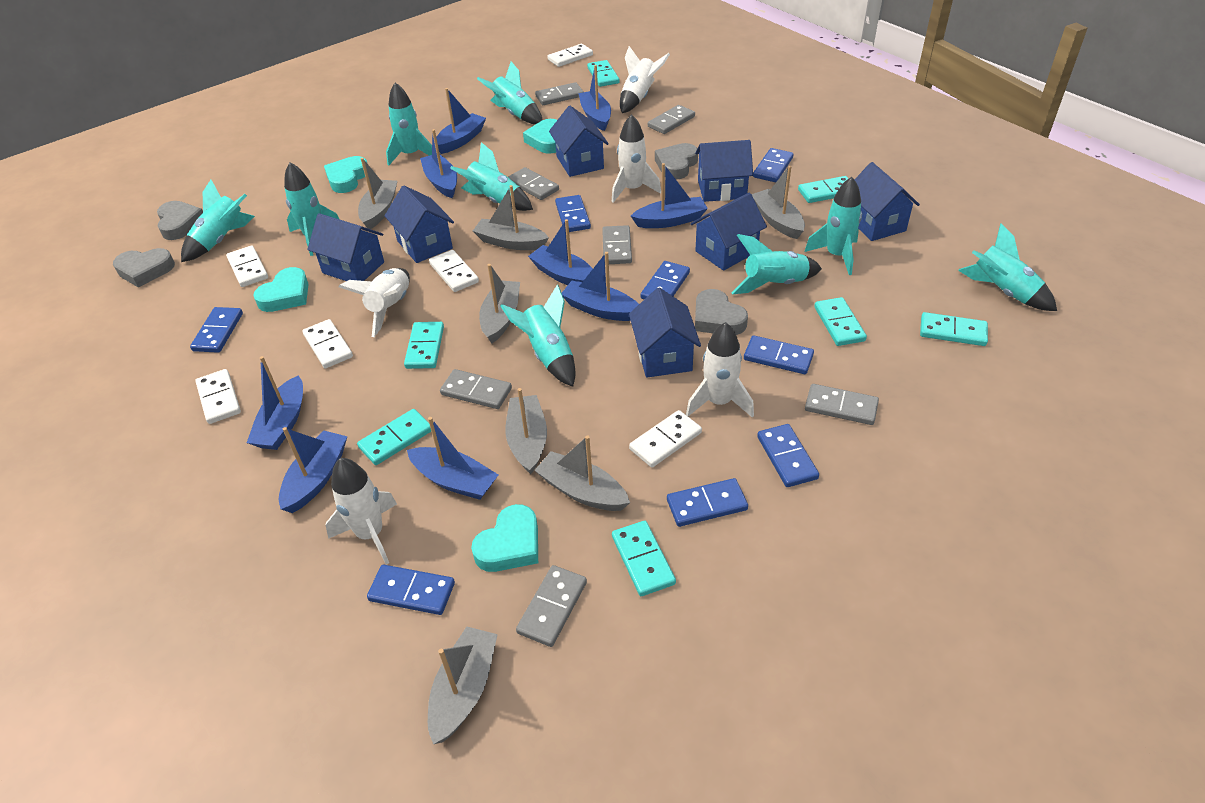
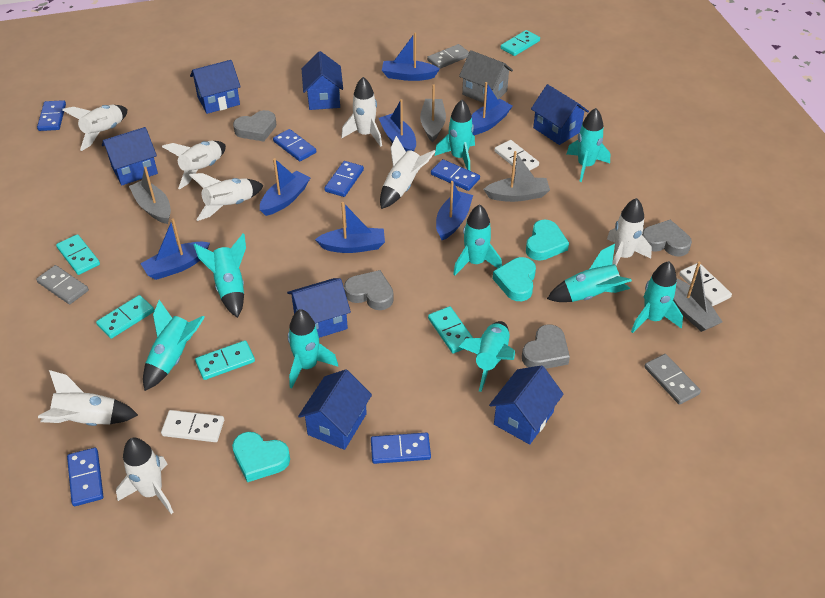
blue boat: [247,356,303,450] [279,427,347,513] [407,417,498,500] [420,129,457,198] [436,88,486,154] [528,219,593,285] [562,252,639,321] [578,65,611,131] [631,163,708,228] = 9 -> [140,218,210,280] [260,158,310,216] [315,202,385,253] [379,99,416,152] [382,33,440,81] [436,181,473,240] [472,82,513,135] = 7
blue domino: [190,307,243,353] [367,565,455,615] [555,195,591,232] [641,261,690,299] [667,478,748,527] [744,335,814,374] [753,148,794,182] [757,424,819,487] = 8 -> [37,100,66,131] [67,448,104,506] [273,129,316,161] [324,161,364,197] [371,433,431,464] [431,159,480,191] = 6
grey boat: [358,158,397,229] [428,626,498,744] [473,185,549,250] [479,264,520,343] [506,388,547,474] [535,435,630,511] [752,166,805,239] = 7 -> [129,167,171,224] [420,85,446,142] [484,151,550,202] [673,262,722,332] = 4
grey domino: [440,369,512,409] [508,167,559,200] [516,565,587,647] [535,82,584,105] [602,225,632,264] [648,105,695,134] [805,384,879,425] = 7 -> [36,265,89,304] [427,44,469,69] [644,354,701,405] = 3
grey house: none = 0 -> [459,50,513,103] = 1
turquoise domino: [357,409,431,465] [404,322,444,369] [587,60,620,87] [612,521,676,596] [798,176,849,203] [814,297,867,346] [920,312,988,346] = 7 -> [56,234,100,275] [96,295,154,339] [195,340,255,380] [428,306,473,353] [501,30,540,56] = 5
turquoise heart: [253,267,309,312] [324,156,368,193] [471,504,538,572] [523,119,557,154] = 4 -> [232,432,290,482] [493,257,536,301] [526,220,569,261] = 3
white domino: [195,369,241,424] [226,245,268,287] [302,319,353,368] [429,250,479,292] [547,44,593,67] [629,410,702,467] = 6 -> [161,410,224,442] [494,140,539,170] [679,263,732,306] = 3
white rocket: [325,458,397,565] [338,268,410,337] [612,114,661,203] [620,46,670,113] [686,322,754,418] = 5 -> [38,370,138,426] [62,105,127,151] [116,437,173,514] [162,141,226,189] [189,173,264,221] [341,77,382,147] [380,136,436,209] [607,198,652,265] = 8

